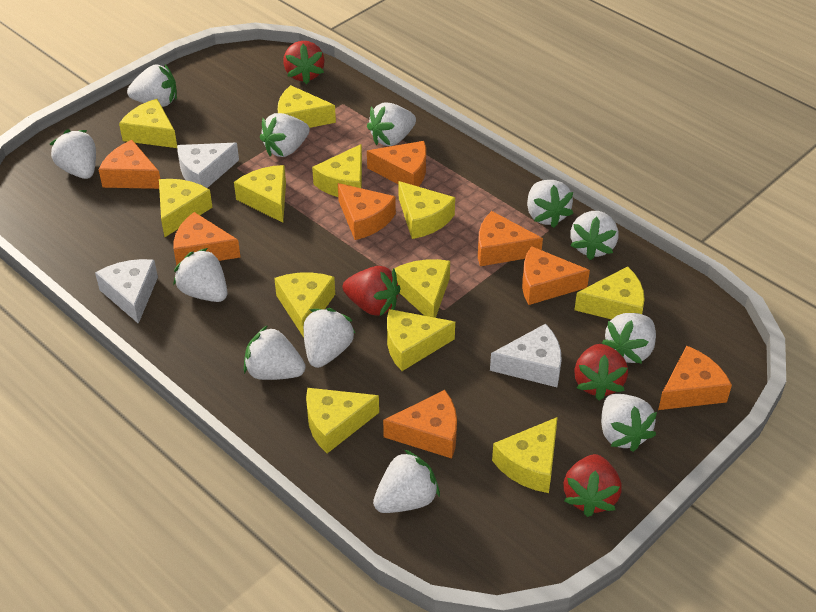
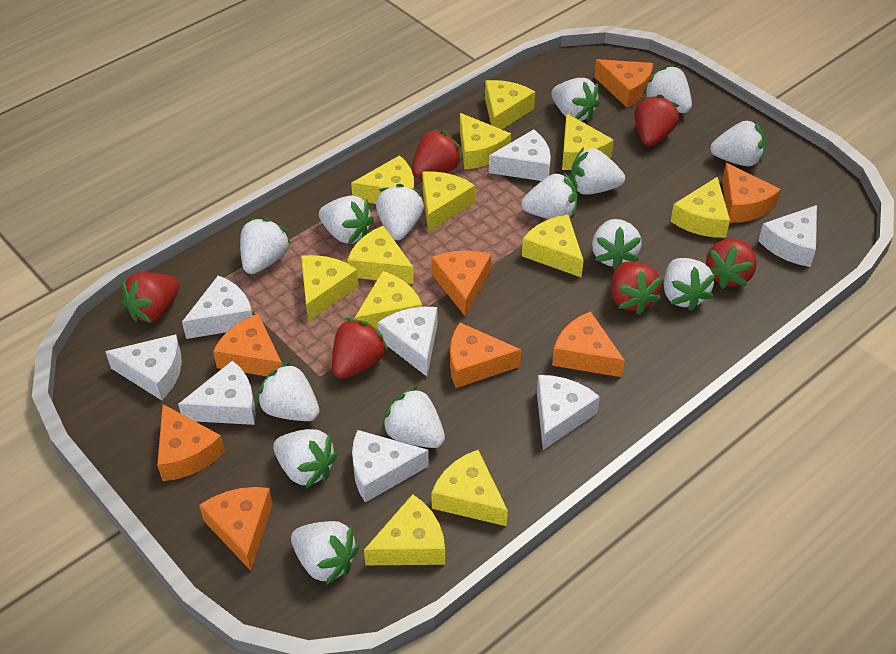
red strawberry: [283,41,325,84] [343,266,401,316] [563,454,622,517] [574,344,628,401] = 4 -> [121,272,180,323] [332,318,388,379] [412,129,463,179] [611,262,662,315] [634,94,679,146] [706,238,757,289] = 6
white cheese: [95,259,158,324] [177,143,239,188] [490,324,562,387] = 3 -> [105,334,182,400] [178,360,256,425] [182,275,253,339] [352,430,429,503] [378,307,437,376] [488,129,551,181] [537,375,600,450] [758,205,817,267] = 8
white strawberry: [50,129,96,179] [127,64,177,107] [173,248,228,302] [244,325,306,380] [260,113,310,157] [304,308,355,368] [367,102,416,146] [373,450,440,513] [527,180,573,228] [570,211,618,260] [601,394,657,452] [602,313,656,364] = 12 -> [240,218,291,274] [257,362,320,421] [273,429,338,488] [291,521,359,585] [319,195,374,244] [376,184,424,240] [381,386,445,448] [521,173,577,219] [551,78,600,122] [571,147,625,195] [592,219,642,270] [643,66,692,113] [664,258,715,311] [710,120,766,166] = 14

